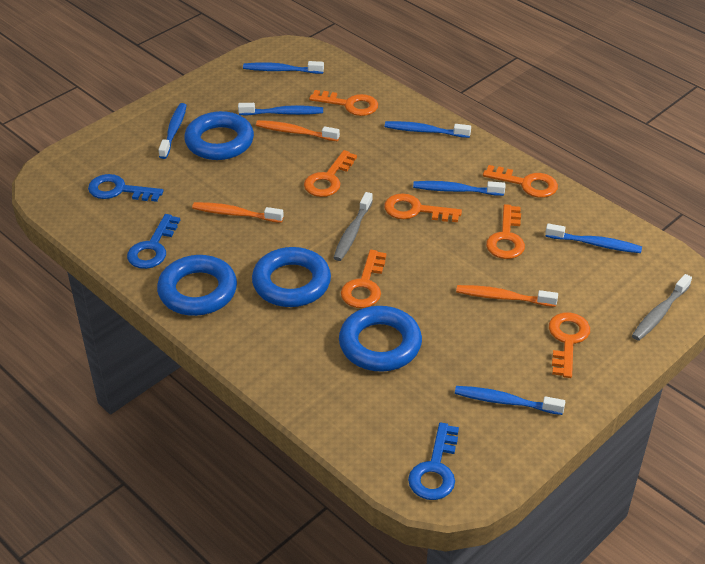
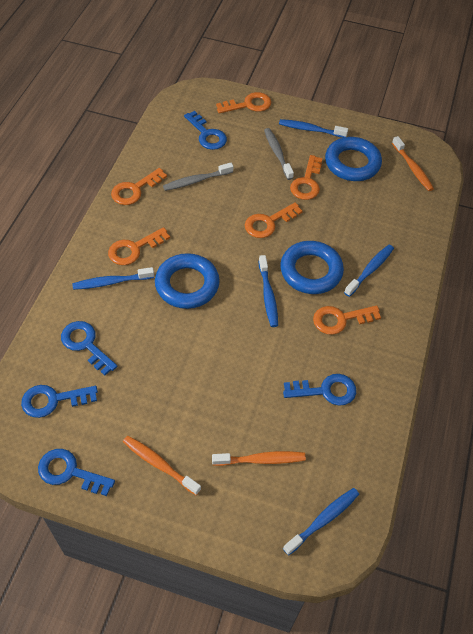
blue key: [88,174,164,202] [127,214,180,269] [408,422,459,500] = 3 -> [21,385,98,418] [38,449,115,496] [61,321,118,376] [184,111,227,150] [283,374,356,406] = 5
blue ring: [157,255,237,316] [184,111,254,160] [252,247,331,307] [339,306,422,372] = 4 -> [155,253,220,309] [280,241,344,294] [325,137,382,181] = 3
blue toothbrush: [158,103,187,159] [238,103,323,116] [243,61,324,74] [385,121,471,138] [413,181,506,196] [455,386,565,415] [545,223,642,253] = 7 -> [72,267,154,290] [259,255,278,327] [279,119,348,138] [283,488,359,555] [344,245,394,297] = 5
orange key: [304,150,357,197] [309,90,378,116] [341,250,387,308] [384,193,462,222] [483,165,558,198] [486,204,525,259] [549,313,590,378] = 7 -> [108,227,170,265] [111,168,167,205] [216,92,271,113] [245,202,303,238] [290,155,322,200] [313,305,381,335] = 6

